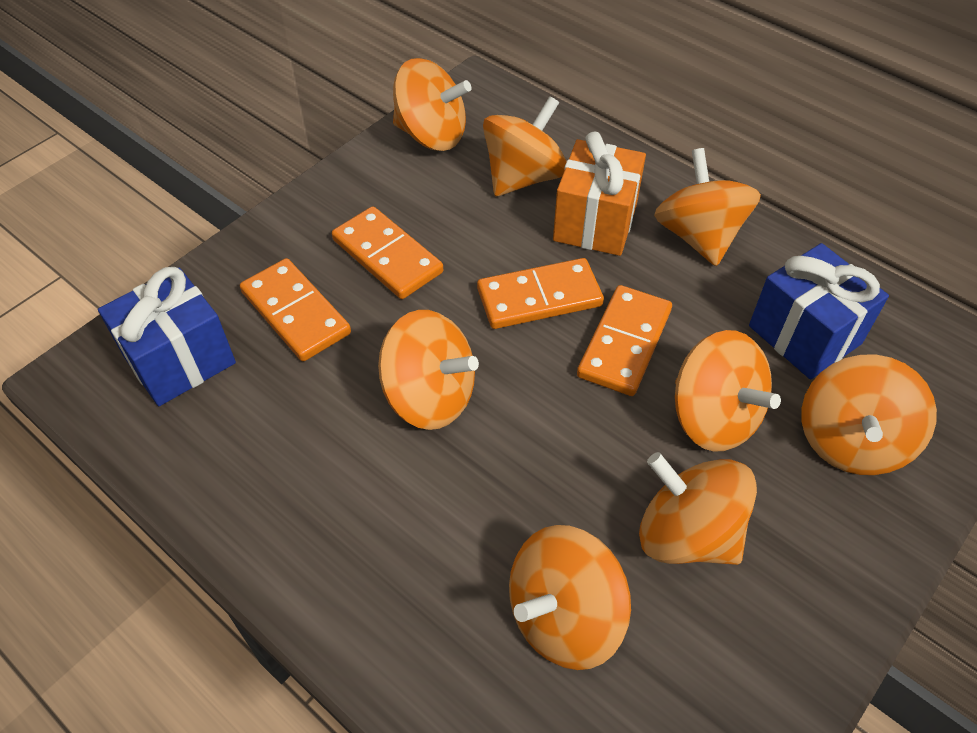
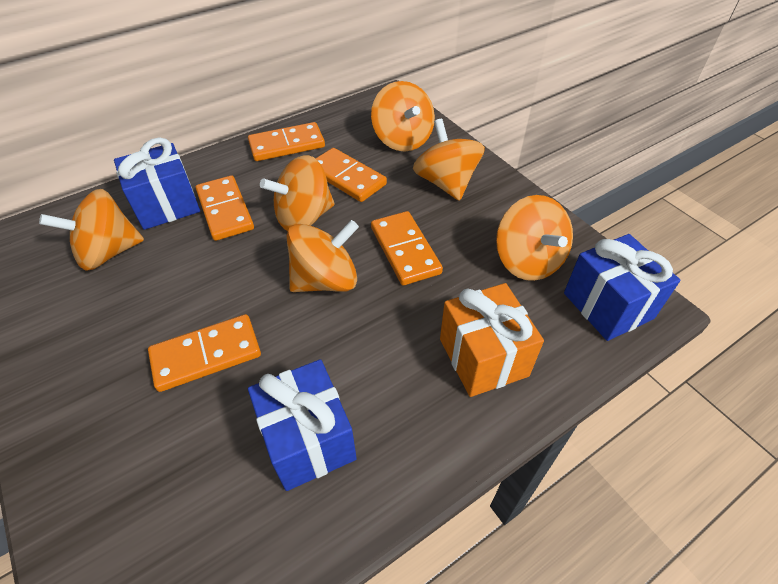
blue gift: [98,267,236,406] [749,243,889,379] = 2 -> [114,137,200,230] [248,359,357,491] [564,234,680,341] = 3
orange domino: [240,258,351,361] [332,206,443,299] [477,258,604,329] [577,285,672,396] = 4 -> [148,314,261,392] [196,175,254,241] [248,122,325,161] [315,148,387,202] [371,211,443,285] = 5
orange spinning top: [378,310,479,430] [393,58,471,151] [483,96,567,196] [509,525,631,670] [639,452,757,565] [654,148,761,266] [675,330,781,452] [801,355,937,475] = 8 -> [39,189,144,271] [260,155,335,231] [287,220,359,292] [371,81,435,151] [413,119,485,201] [496,195,573,281] = 6

